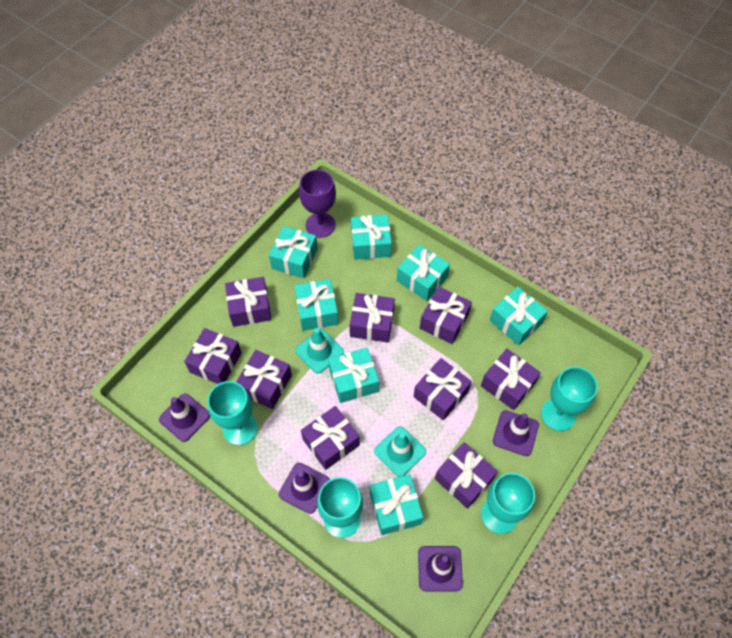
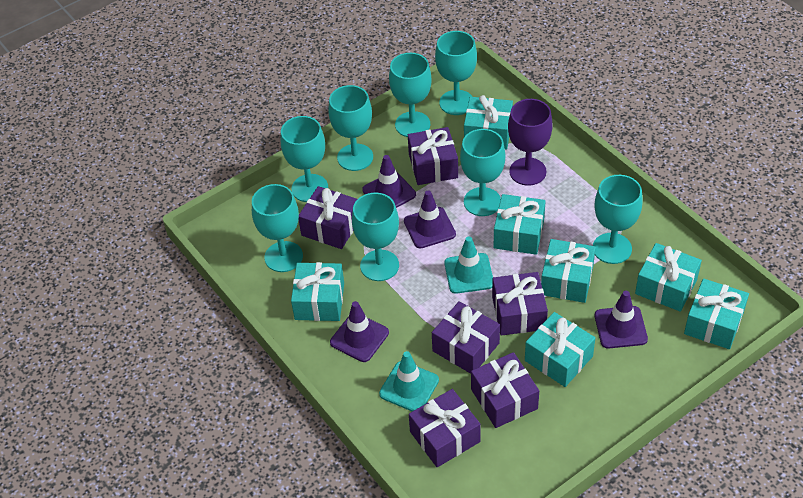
purple gift: [184,328,242,384] [225,277,272,327] [236,350,292,409] [301,406,360,470] [350,293,395,342] [413,358,472,420] [420,287,472,344] [435,442,498,509] [481,349,541,410] = 9 -> [299,186,357,249] [408,127,458,185] [409,389,481,467] [432,301,500,374] [471,352,539,428] [492,272,548,336] = 6
turquoise goblet: [207,381,258,445] [317,477,363,538] [481,473,535,534] [541,367,598,431] = 4 -> [252,184,303,272] [281,116,328,202] [328,85,373,171] [352,192,399,281] [389,53,432,137] [435,31,477,115] [460,129,505,216] [593,175,643,264] = 8

